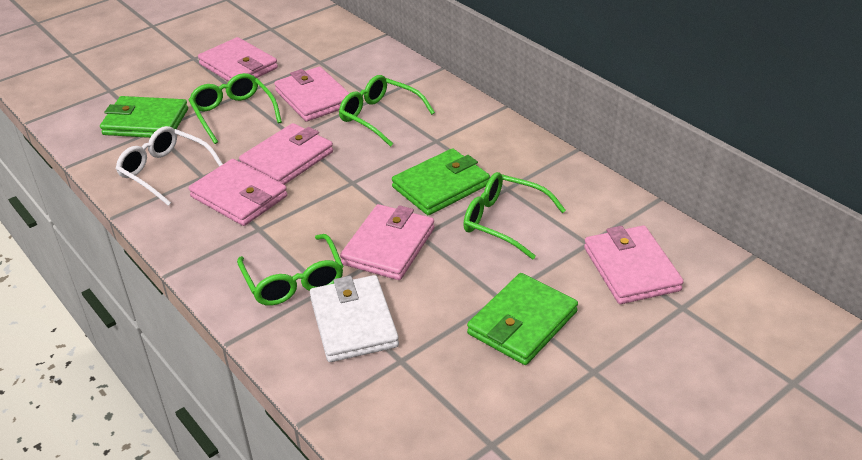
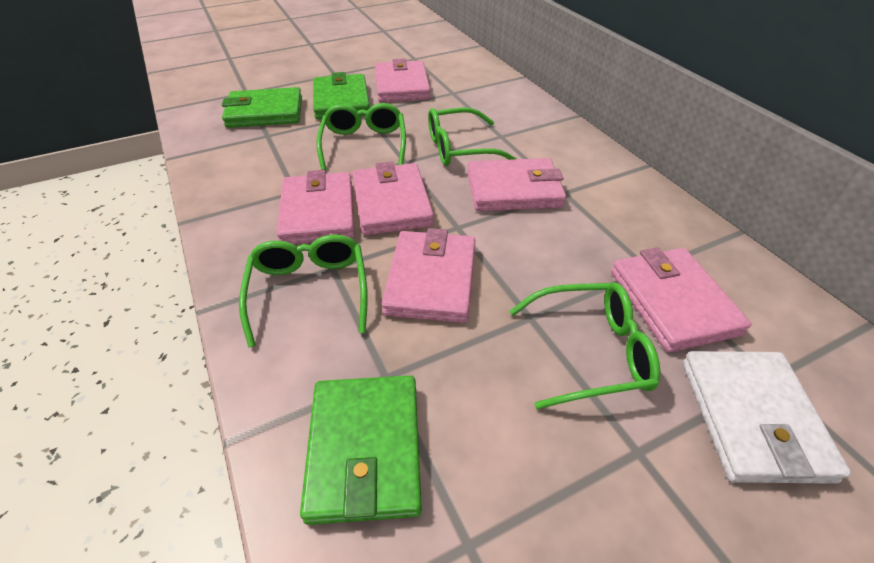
white glasses: [116,126,223,206] = 1 -> none = 0

